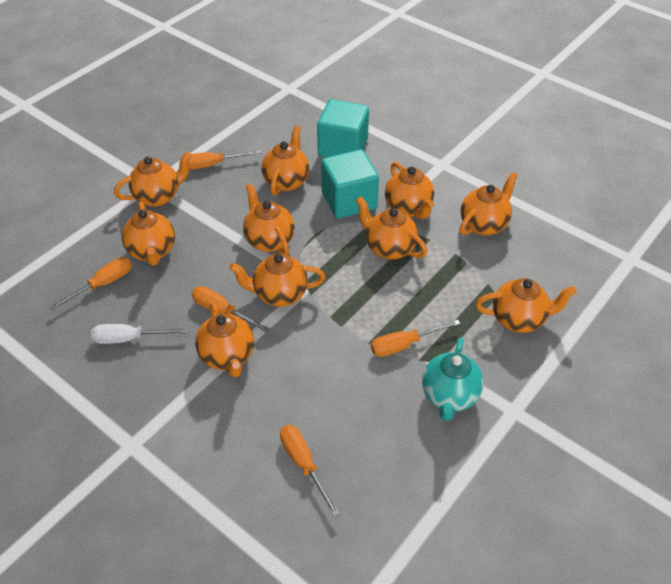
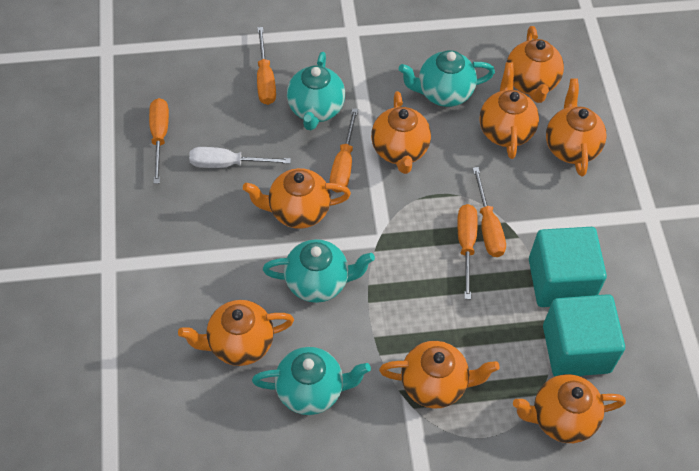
orange teapot: [114,151,192,207] [122,202,175,266] [195,302,254,377] [229,253,325,307] [243,183,295,255] [262,126,309,196] [356,196,427,260] [385,162,434,219] [459,173,518,236] [475,278,577,333] = 10 -> [178,300,294,366] [243,168,351,229] [371,91,431,174] [379,341,500,409] [479,62,539,159] [507,26,564,103] [513,374,626,443] [546,78,607,176] = 8
turquoise teapot: [422,338,484,421] = 1 -> [252,347,371,415] [263,239,375,303] [287,52,345,130] [398,50,495,107] = 4

